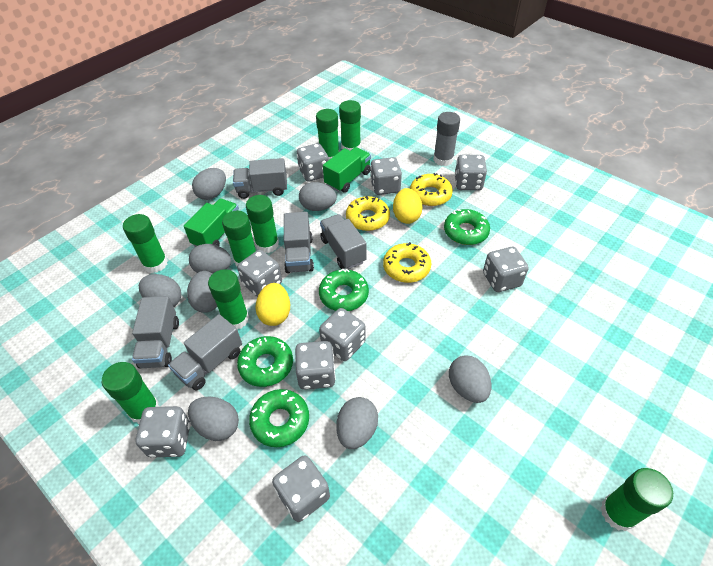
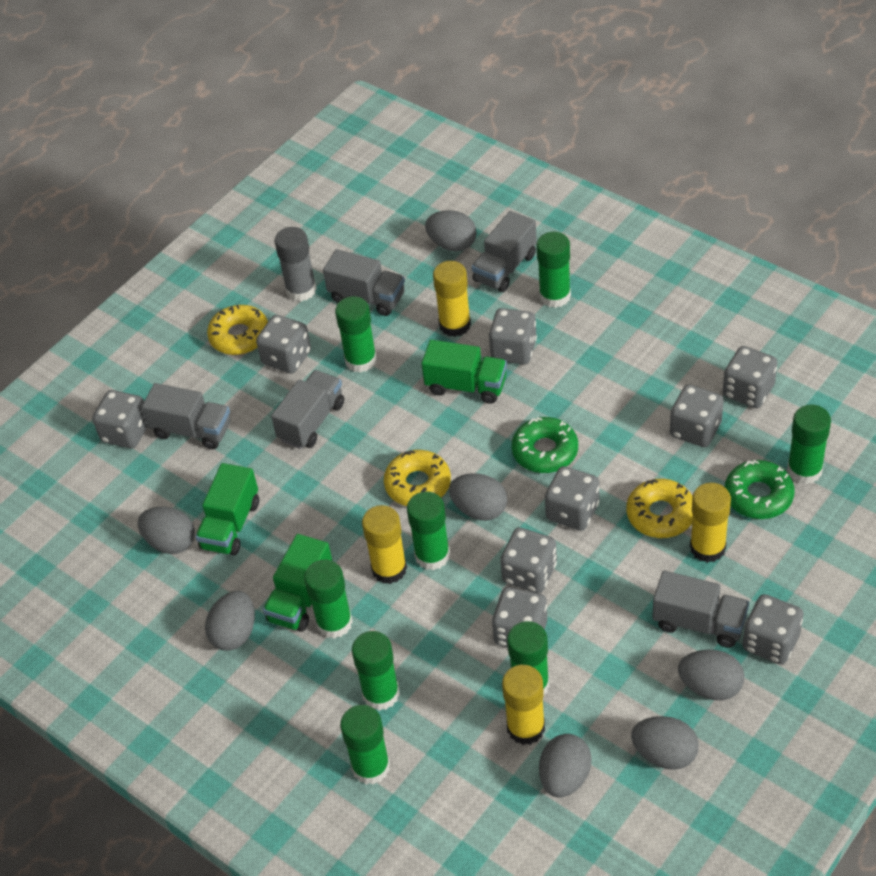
green donut: [237,336,293,387] [249,389,309,447] [319,269,369,311] [444,209,490,245] = 4 -> [512,417,578,473] [725,460,795,519] = 2
green truck: [184,198,239,247] [323,147,371,193] = 2 -> [195,463,259,556] [263,534,332,632] [422,340,507,404] = 3
grey egg: [139,274,181,307] [187,271,217,313] [188,396,239,441] [189,244,231,274] [192,168,226,200] [299,182,337,211] [336,397,378,449] [449,355,491,403] = 8 -> [138,507,195,554] [205,591,255,651] [425,210,476,251] [449,473,507,521] [539,734,592,798] [631,716,699,770] [678,649,744,700] = 7
yellow egg: [255,283,290,326] [393,188,423,224] = 2 -> none = 0
yellow glue stick: none = 0 -> [362,505,407,584] [433,261,471,337] [502,665,545,745] [690,483,731,563] = 4

